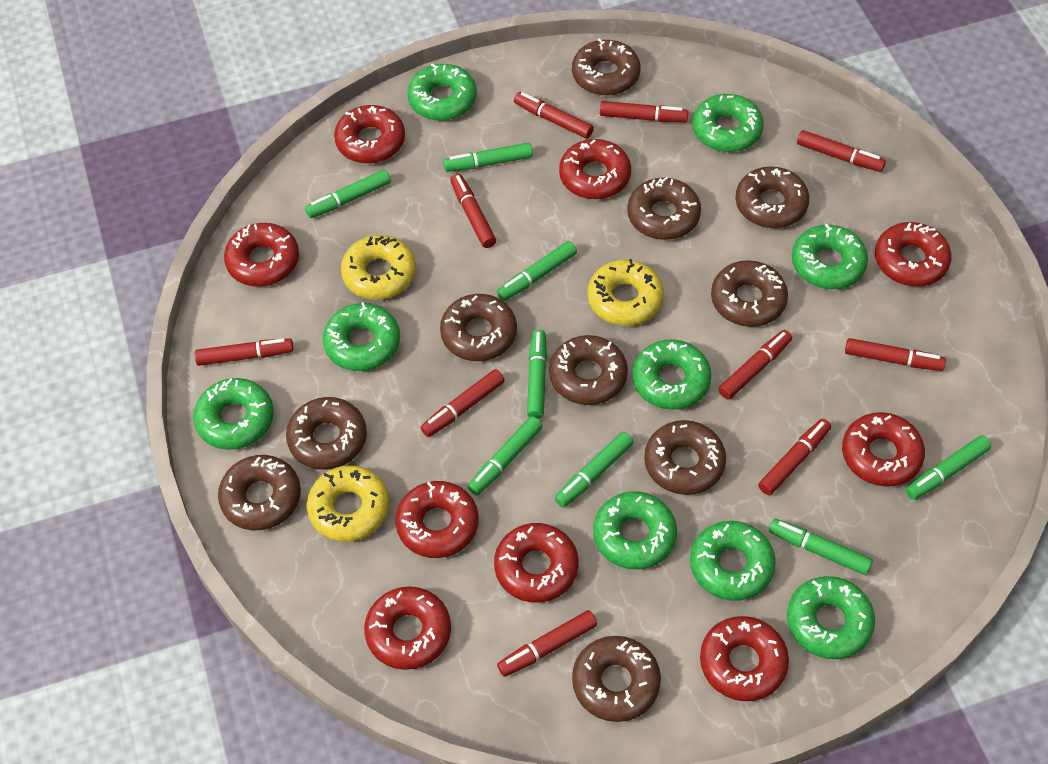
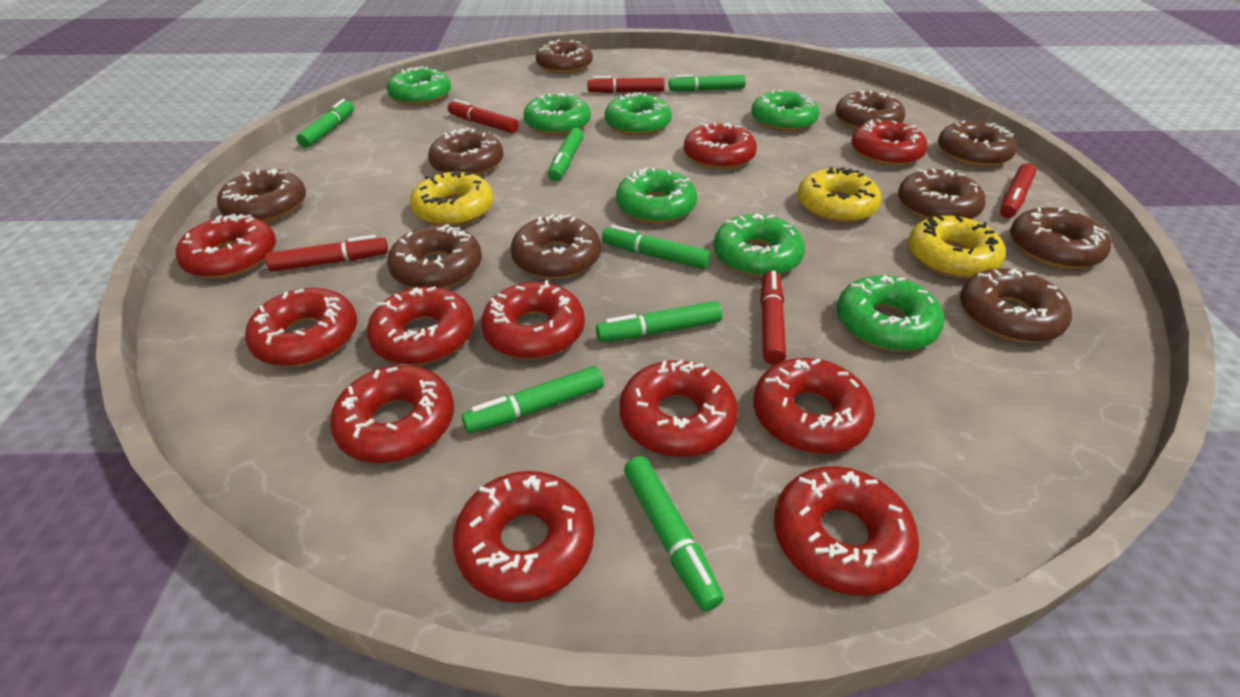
green donut: [193,378,274,450] [323,302,400,371] [407,63,477,121] [593,491,677,569] [632,339,712,410] [690,521,776,601] [693,94,764,152] [787,576,875,659] [792,224,868,289] = 9 -> [387,66,451,106] [524,93,591,135] [605,92,672,136] [616,167,697,224] [713,213,805,277] [751,90,819,132] [837,275,944,351] = 7
green marker: [305,170,391,218] [443,143,533,172] [468,416,543,495] [497,241,577,301] [527,329,547,419] [555,432,634,507] [769,519,873,575] [906,435,991,500] = 8 -> [296,99,354,148] [462,366,604,433] [548,128,584,181] [596,301,723,342] [602,225,711,269] [624,456,724,612] [669,75,746,92] = 7
red donut: [224,223,299,287] [334,105,405,163] [364,586,451,670] [395,481,479,558] [494,523,579,603] [559,139,631,199] [700,616,789,701] [842,412,925,487] [875,222,952,287] = 9 -> [176,214,276,279] [245,288,357,366] [330,365,454,463] [367,286,474,365] [453,471,594,603] [481,280,585,359] [619,360,738,457] [684,122,757,170] [753,358,875,454] [774,466,919,596] [852,119,928,166] = 11
red marker: [195,338,294,366] [420,369,505,437] [450,174,496,248] [497,610,597,677] [514,92,594,139] [600,101,688,122] [718,330,792,400] [758,419,831,495] [797,130,886,172] [845,338,946,371] = 10 -> [265,235,388,272] [448,99,519,133] [587,76,665,93] [760,271,786,365] [1000,163,1036,218] = 5

